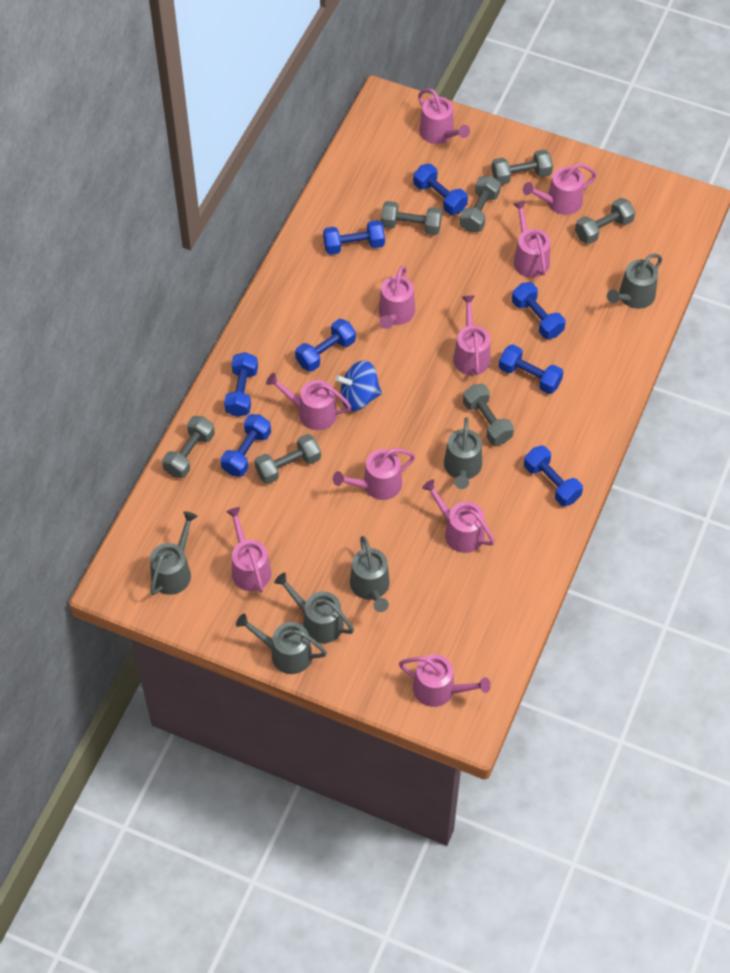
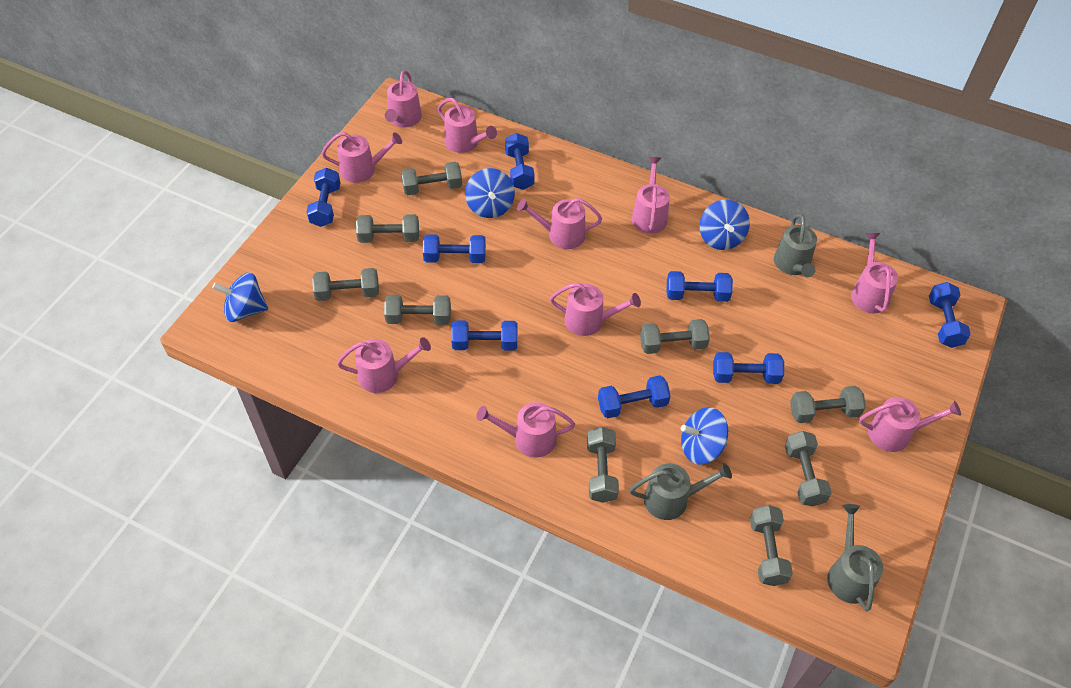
blue spinning top: [335,361,382,411] = 1 -> [212,272,268,322] [465,168,515,218] [681,407,728,465] [700,199,750,250] = 4
grey dumbbell: [162,416,215,478] [255,434,321,484] [381,201,442,235] [460,176,501,232] [463,384,514,445] [491,149,553,185] [575,198,635,244] = 7 -> [312,268,379,301] [356,214,419,243] [384,295,451,325] [401,162,462,195] [587,427,619,503] [640,319,710,354] [750,505,793,586] [785,431,832,506] [790,386,866,423] = 9
grey watering can: [150,511,198,595] [236,613,327,674] [274,573,354,643] [350,536,390,612] [444,417,482,489] [607,254,662,309] = 6 -> [629,463,732,520] [774,214,817,277] [827,504,883,611] = 3

